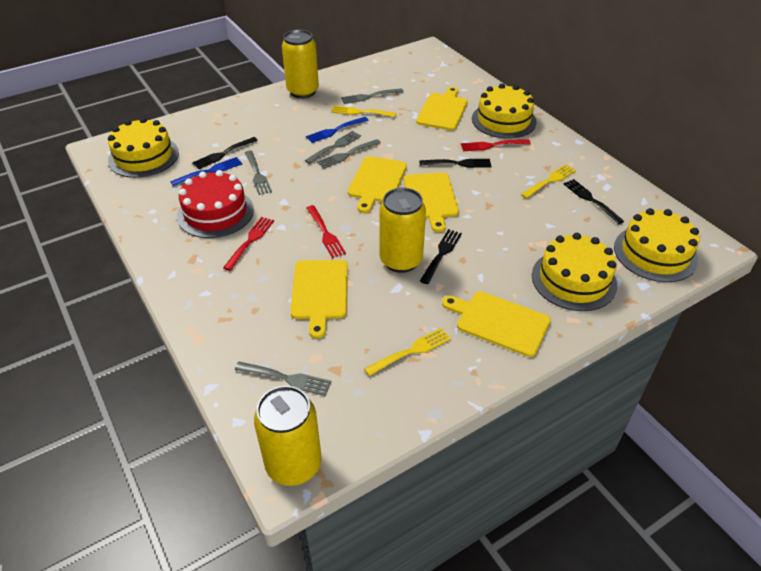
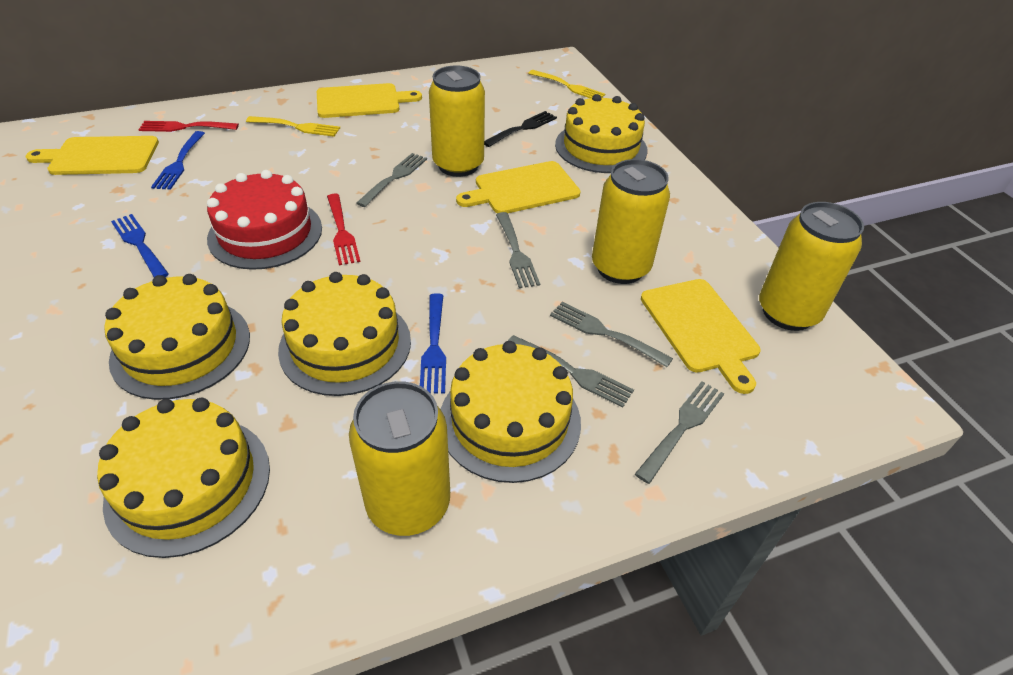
black fork: [192,137,258,169] [419,159,491,168] [420,229,462,284] [564,179,624,224] = 4 -> [484,111,557,147] = 1
blue fork: [170,157,242,186] [306,117,368,143] = 2 -> [111,214,169,277] [151,131,205,190] [420,293,446,394] = 3
red fork: [223,217,274,271] [307,205,346,258] [461,139,531,151] = 3 -> [138,121,239,132] [327,194,360,265] = 2
yellow cake: [108,117,179,178] [472,84,537,139] [532,233,617,311] [614,208,699,282] = 4 -> [97,398,270,558] [104,274,250,400] [278,272,411,396] [441,341,581,483] [555,94,648,173] = 5
yellow can: [254,386,322,486] [282,30,319,98] [380,188,426,273] = 3 -> [349,381,450,536] [429,65,485,177] [592,159,670,284] [759,202,864,331] = 4
yellow cutting board: [290,260,348,339] [348,156,407,213] [404,172,459,232] [416,87,468,130] [442,291,551,357] = 5 -> [25,136,159,175] [317,83,422,118] [456,161,581,213] [641,279,760,394] = 4
yellow fork: [331,106,396,117] [364,328,451,376] [521,164,576,199] = 3 -> [246,116,340,137] [528,70,605,98] = 2

